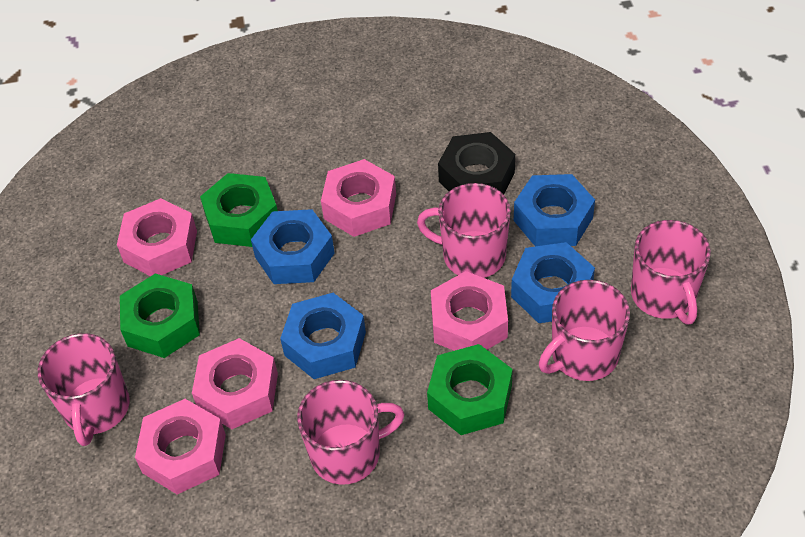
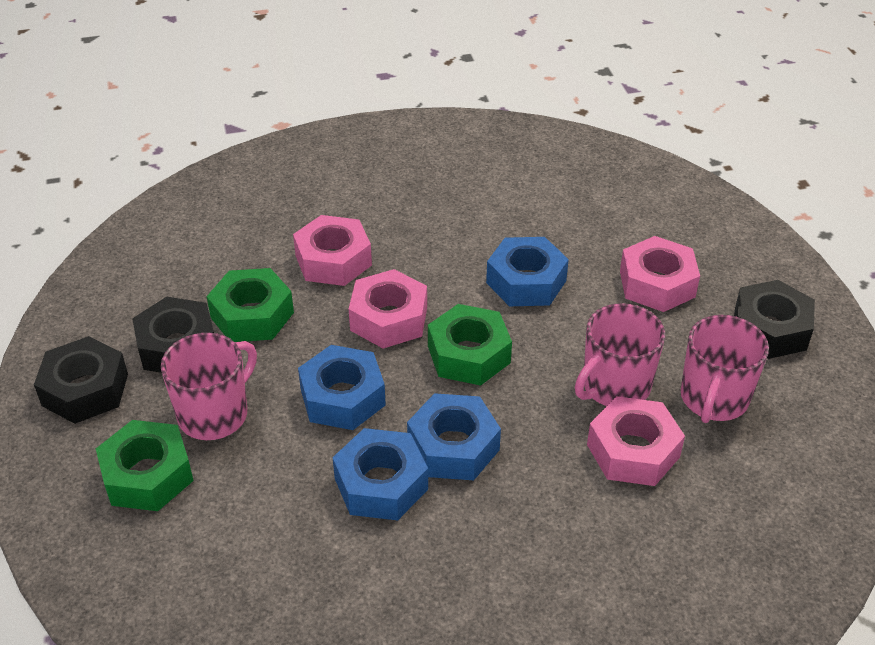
black nut: [438,132,515,194] = 1 -> [34,336,128,424] [132,297,214,373] [734,280,815,359] = 3
pink mug: [38,333,130,446] [297,380,405,485] [417,183,511,278] [539,280,630,381] [631,220,711,324] = 5 -> [161,332,257,440] [575,303,665,406] [681,315,769,423] = 3
pink nut: [117,198,197,276] [135,399,226,494] [192,338,278,429] [321,159,396,237] [431,271,508,351] = 5 -> [293,215,372,286] [349,269,427,349] [587,396,685,486] [620,236,700,312] = 4

